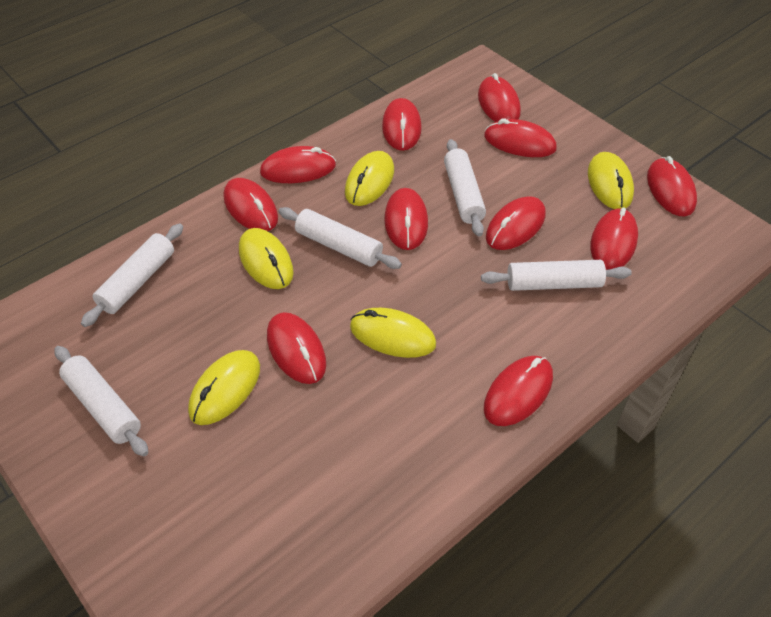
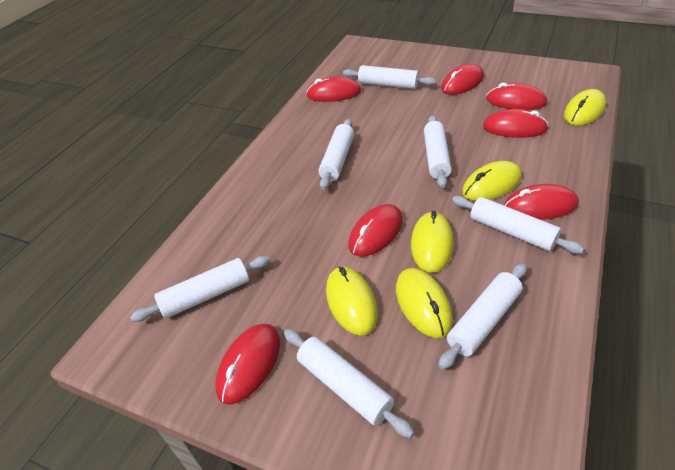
red mouse: [224,178,278,231] [260,146,336,183] [267,312,326,384] [382,98,422,151] [384,188,428,250] [478,73,521,122] [484,119,557,157] [484,356,553,426] [486,196,545,250] [590,208,638,270] [647,156,697,216] = 11 -> [215,324,280,405] [306,76,361,102] [348,204,403,257] [441,64,484,95] [483,109,549,138] [486,83,547,110] [504,184,579,220] = 7
white rolling pin: [54,346,148,456] [81,224,183,327] [279,207,402,269] [444,139,486,236] [481,260,632,291] = 5 -> [130,256,270,322] [284,329,414,438] [318,119,354,190] [343,65,436,89] [424,116,452,188] [438,263,527,370] [452,196,584,254] = 7

